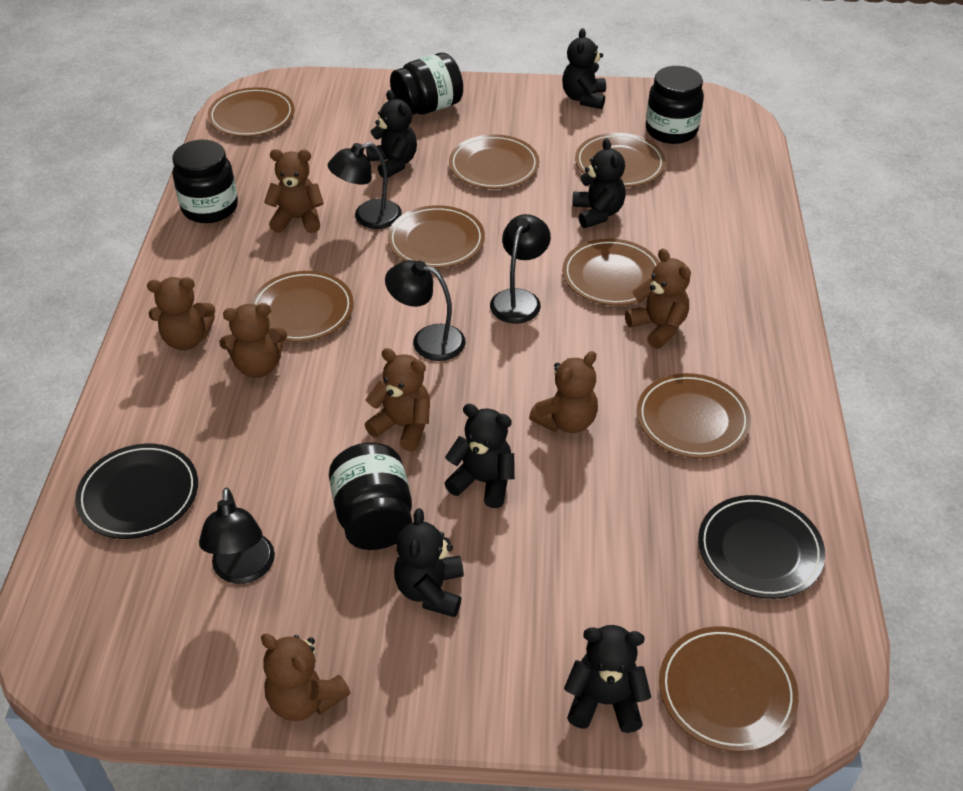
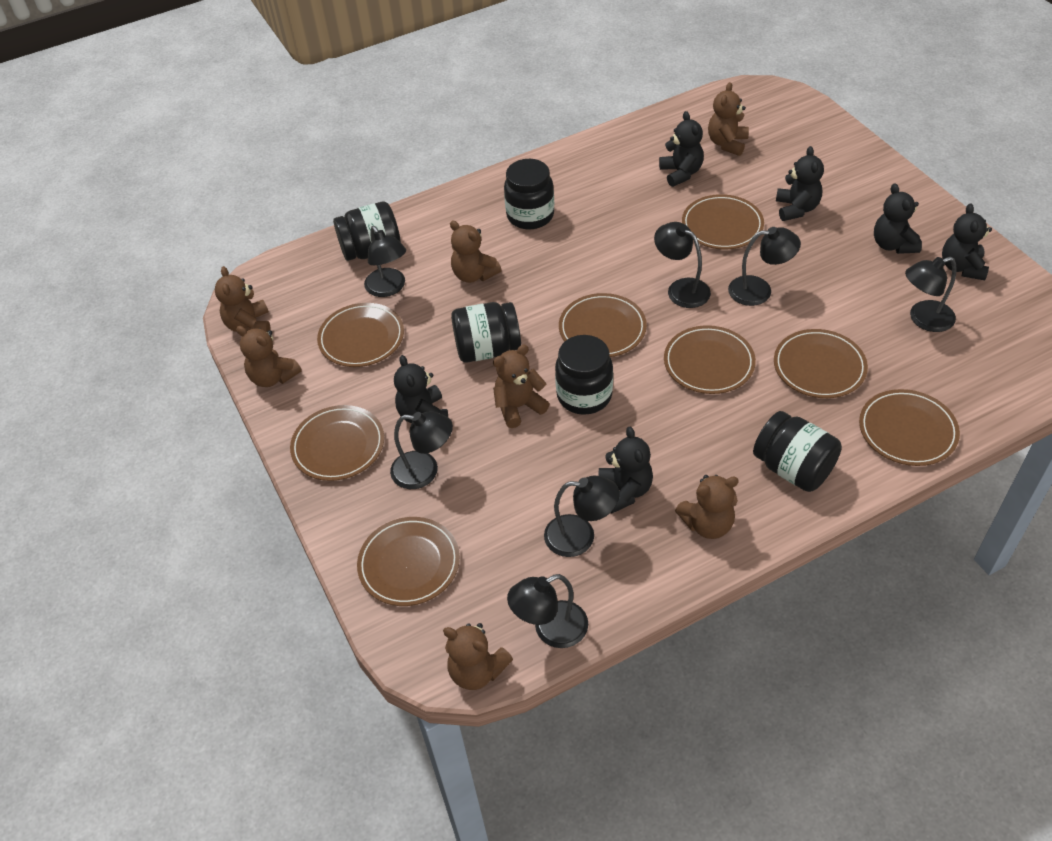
black jar: [173,140,238,223] [329,443,412,550] [390,53,463,115] [646,66,704,144] = 4 -> [333,202,401,261] [451,302,521,363] [504,159,554,229] [555,335,613,415] [753,411,842,492] = 5
black lamp: [199,488,275,584] [328,142,402,229] [385,260,466,361] [490,214,551,323] = 4 -> [364,226,406,297] [390,411,453,489] [507,574,588,648] [544,475,620,557] [654,222,711,308] [728,227,801,306] [905,257,957,332] = 7
black plate: [75,444,198,539] [698,495,825,599] = 2 -> none = 0

